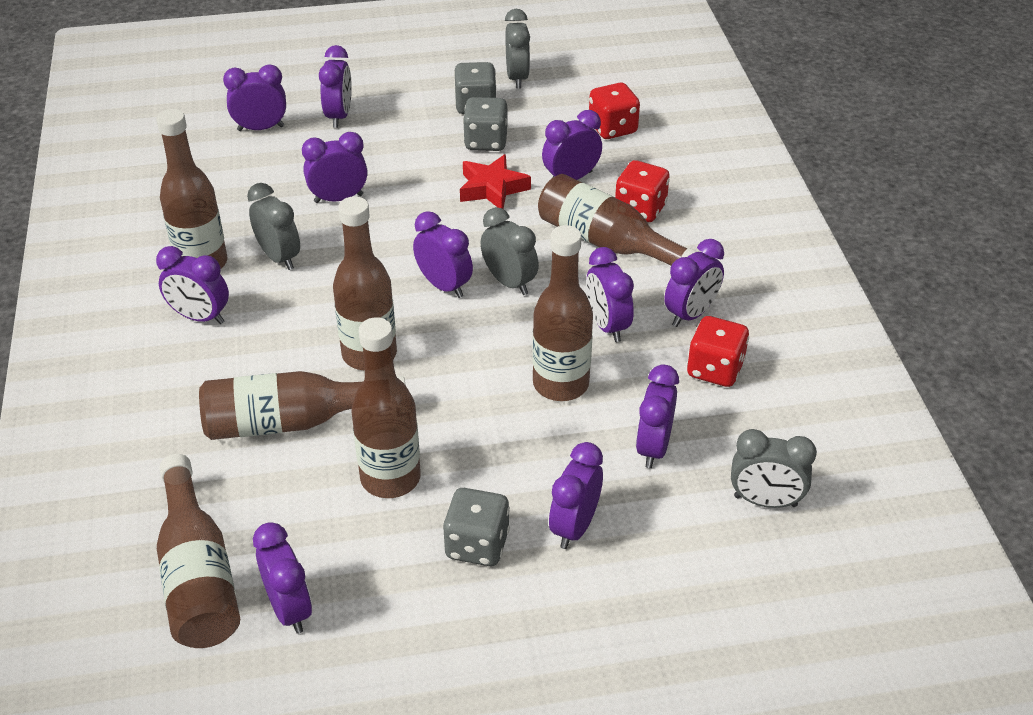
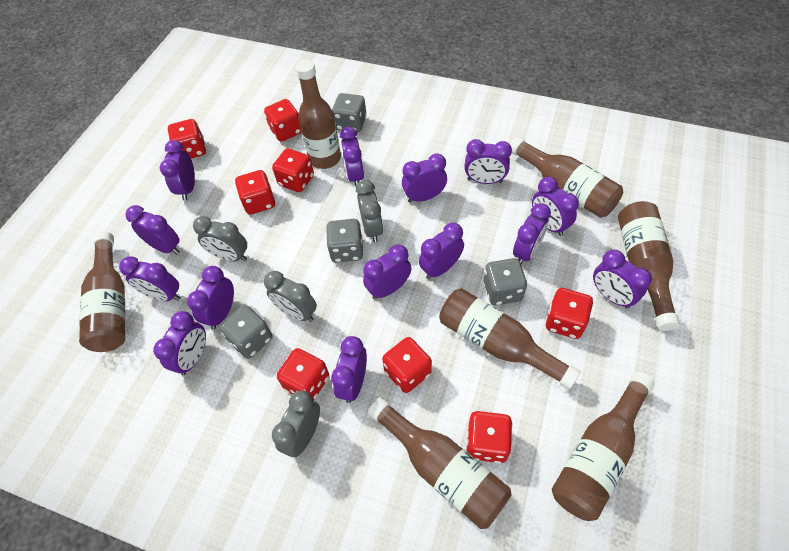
grey dice: [443,488,510,566] [454,62,496,114] [463,97,508,151] = 3 -> [220,305,272,359] [326,219,364,263] [332,93,367,133] [484,258,527,305] = 4
purple clock: [156,246,229,324] [223,65,286,131] [253,522,312,634] [302,132,367,203] [319,45,352,128] [413,211,473,298] [542,110,602,180] [549,442,603,549] [586,247,634,342] [636,364,679,468] [664,239,724,327] = 11 -> [119,256,180,301] [125,205,180,255] [153,311,206,376] [160,140,195,201] [187,266,234,330] [331,336,367,403] [340,127,364,186] [363,244,412,299] [402,153,447,203] [419,223,464,279] [464,139,512,184] [513,203,551,264] [532,177,579,236] [593,250,652,309] = 14
red dice: [589,83,640,139] [615,160,670,222] [687,316,749,387] = 3 -> [168,119,206,158] [235,170,275,215] [264,99,301,142] [272,148,314,192] [277,348,329,401] [382,337,432,393] [467,411,513,464] [546,288,593,339] = 8
red star: [460,154,531,209] = 1 -> none = 0

